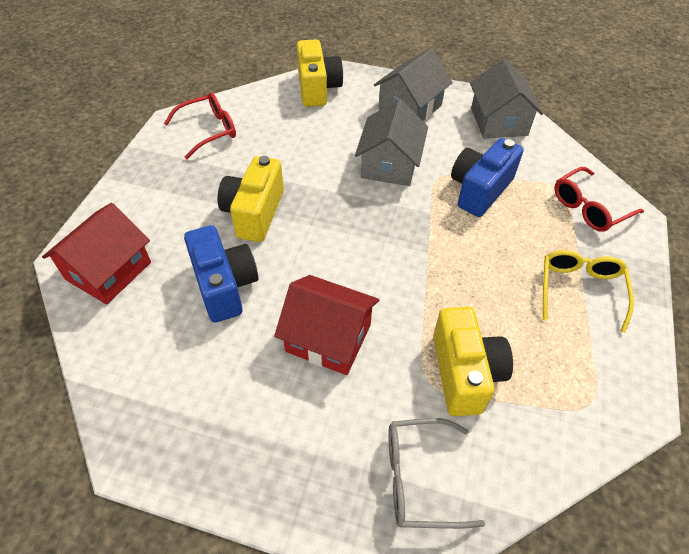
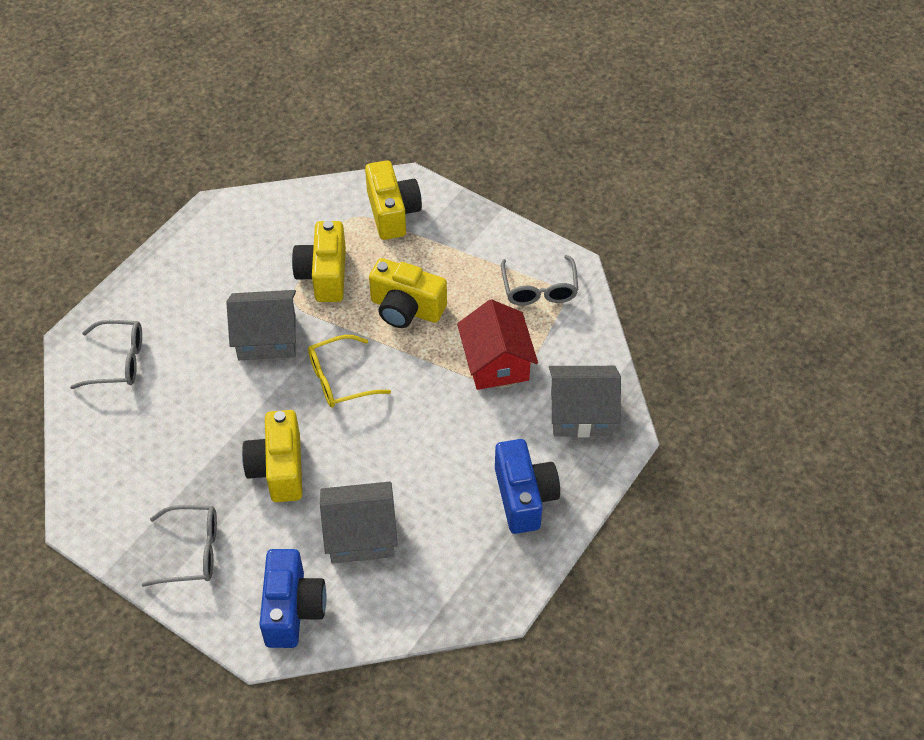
grey glasses: [388,418,485,529] = 1 -> [70,320,142,389] [142,505,217,587] [501,255,578,305] = 3
red glasses: [164,92,236,159] [554,167,644,232] = 2 -> none = 0
red house: [42,203,151,305] [274,275,379,375] = 2 -> [457,299,538,390] = 1
yellow camera: [217,156,284,242] [297,39,343,107] [433,307,513,416] = 3 -> [242,410,302,502] [292,220,346,302] [365,160,422,240] [369,258,447,328] = 4

